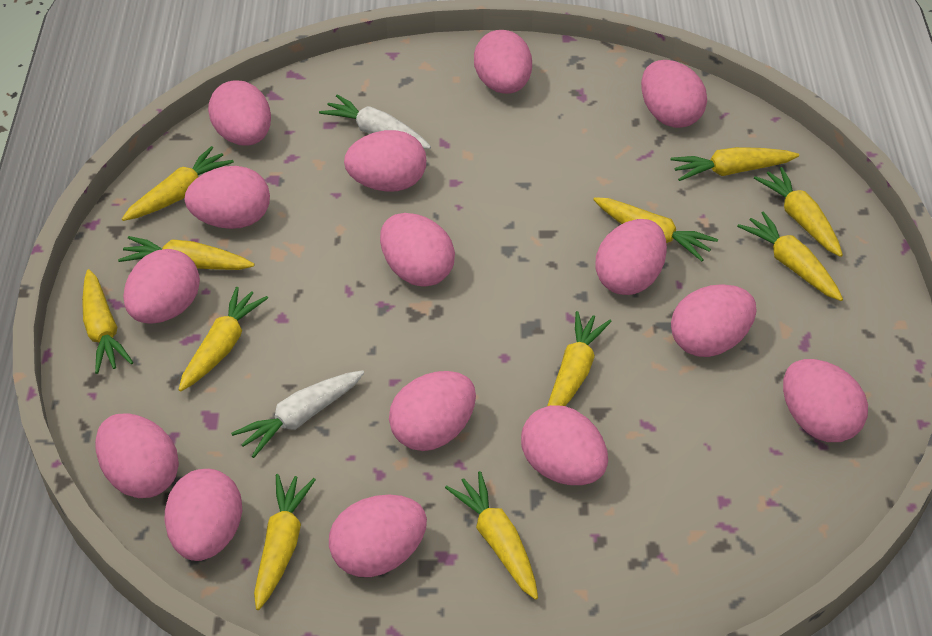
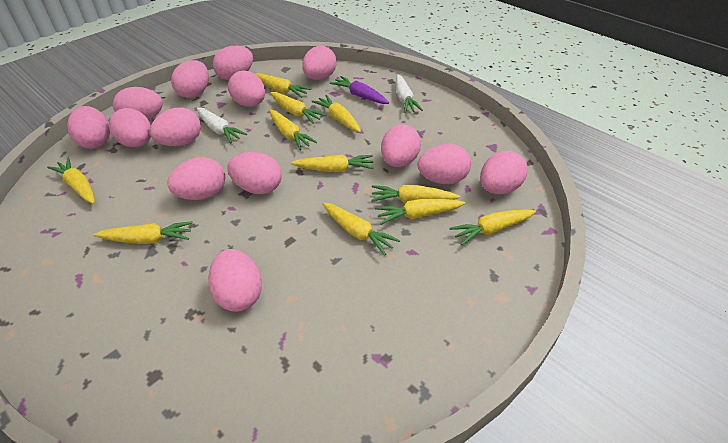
pink egg: [95,413,179,498] [123,249,200,324] [165,469,242,561] [184,166,270,229] [208,80,271,146] [329,495,427,577] [344,130,426,192] [380,213,455,287] [389,371,476,451] [474,30,532,94] [521,405,608,485] [595,219,667,295] [641,60,707,128] [671,284,756,357] [783,359,868,442] = 15 -> [67,106,110,149] [109,108,151,147] [113,87,163,120] [150,108,201,146] [167,157,225,200] [171,60,209,98] [208,249,262,312] [213,46,253,80] [227,152,282,194] [228,71,265,107] [302,46,336,80] [381,124,421,167] [418,144,471,184] [480,151,527,194] = 14
purple carrot: none = 0 -> [330,76,389,104] = 1

